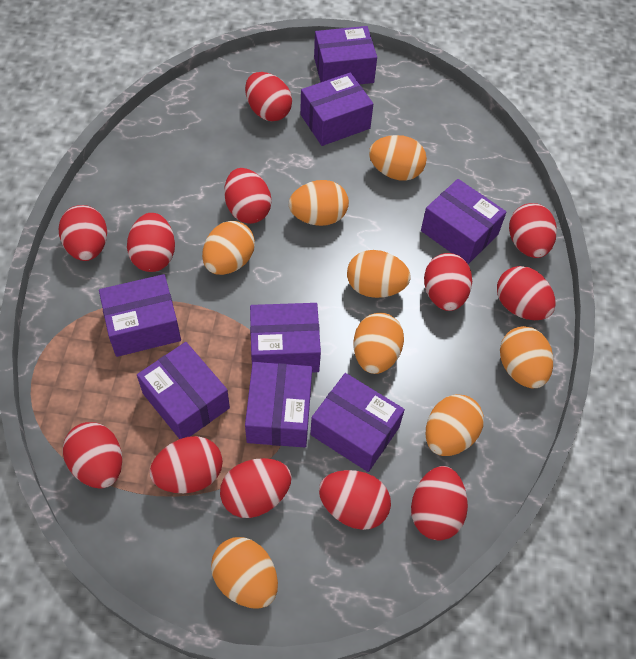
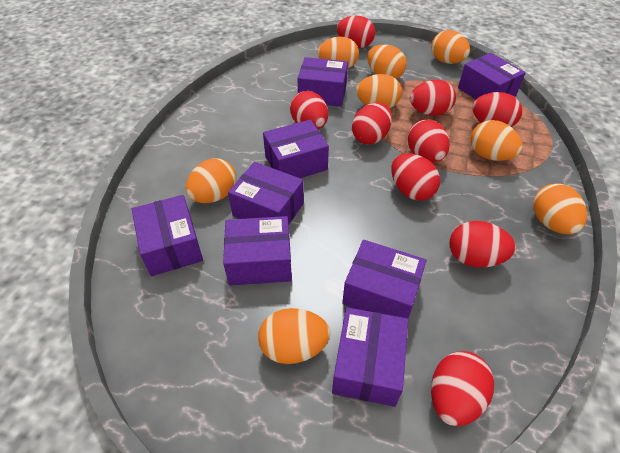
red egg: [59,205,107,261] [63,422,122,489] [127,213,175,272] [150,436,223,493] [220,458,292,518] [224,168,271,224] [245,72,292,121] [319,470,391,530] [411,466,468,541] [424,253,472,311] [497,266,556,320] [509,203,557,258] = 12 -> [290,91,328,129] [337,16,375,48] [352,102,392,145] [391,153,440,201] [408,120,450,163] [410,80,456,116] [431,351,494,426] [449,221,516,268] [472,92,522,127] = 9

